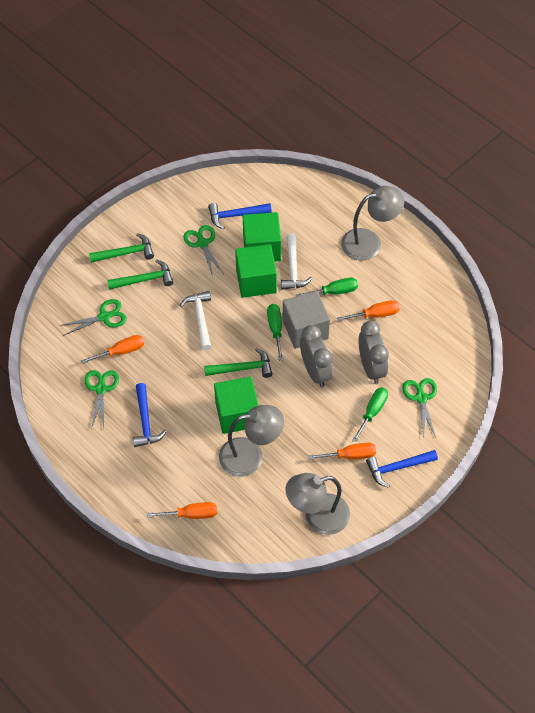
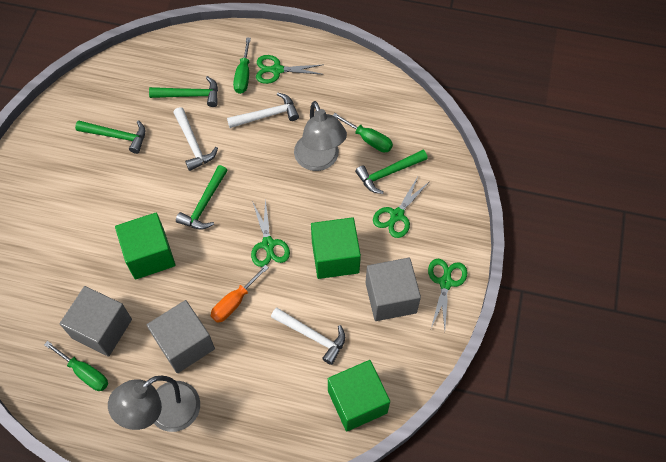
blue hammer: [133,383,167,447] [208,203,272,229] [366,450,438,488] = 3 -> none = 0
green hammer: [89,233,154,263] [107,259,173,290] [204,348,272,378] = 3 -> [75,120,145,154] [149,76,218,107] [176,165,228,229] [355,150,428,194] = 4
grey clock: [300,325,333,387] [358,321,389,384] = 2 -> none = 0
grey cube: [282,291,330,349] = 1 -> [60,286,132,356] [147,300,215,373] [365,258,421,321] = 3
grey lamp: [219,405,284,476] [286,473,350,535] [341,186,404,261] = 3 -> [108,376,200,432] [294,101,347,171] = 2
orange screwdriver: [81,335,144,364] [147,502,217,519] [308,443,376,460] [337,300,400,321] = 4 -> [211,265,269,323] = 1
white hammer: [180,291,211,350] [281,234,313,290] = 2 -> [173,107,218,171] [227,93,299,128] [271,307,345,365] = 3

